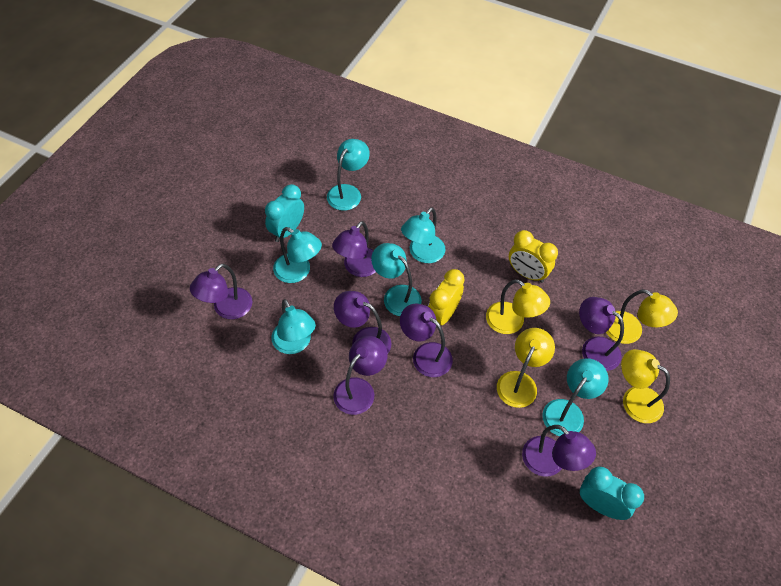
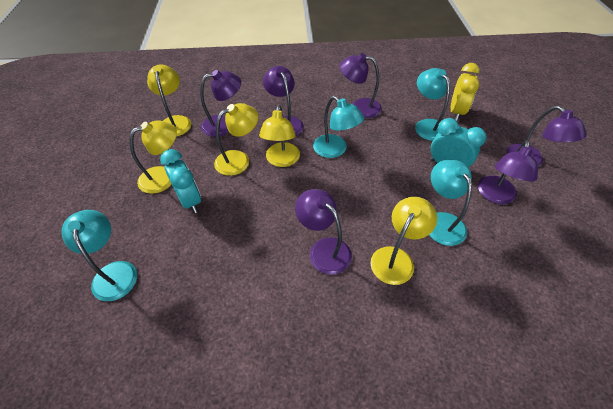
purple lamp: [190,264,253,319] [332,221,376,277] [333,336,388,415] [334,291,392,353] [400,304,453,377] [522,425,596,477] [579,297,624,371] = 7 -> [200,70,241,137] [263,66,304,136] [295,189,352,275] [339,53,382,118] [478,141,538,204] [506,106,587,167] = 6
turquoise lamp: [271,299,316,354] [273,227,322,283] [327,139,370,211] [371,243,422,316] [401,208,445,263] [542,358,608,436] = 6 -> [61,210,137,301] [313,96,364,158] [415,68,450,141] [429,160,472,246] = 4
yellow clock: [428,269,465,328] [509,230,558,283] = 2 -> [451,63,479,121] = 1
yellow lamp: [486,279,550,334] [497,328,555,408] [606,289,678,344] [621,349,670,423] = 4 -> [130,120,177,194] [147,65,191,136] [214,103,258,176] [259,105,300,167] [370,197,437,285] = 5

